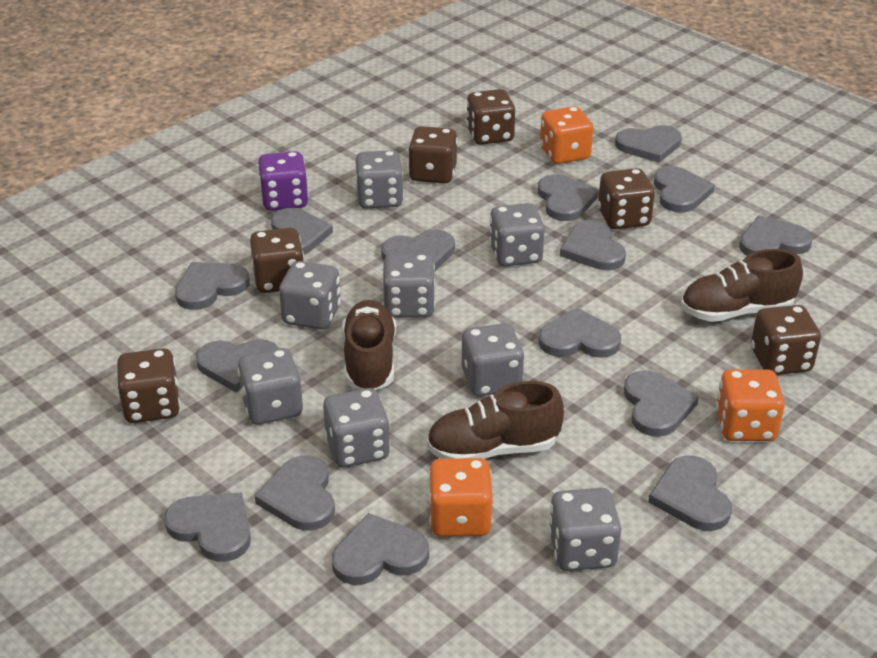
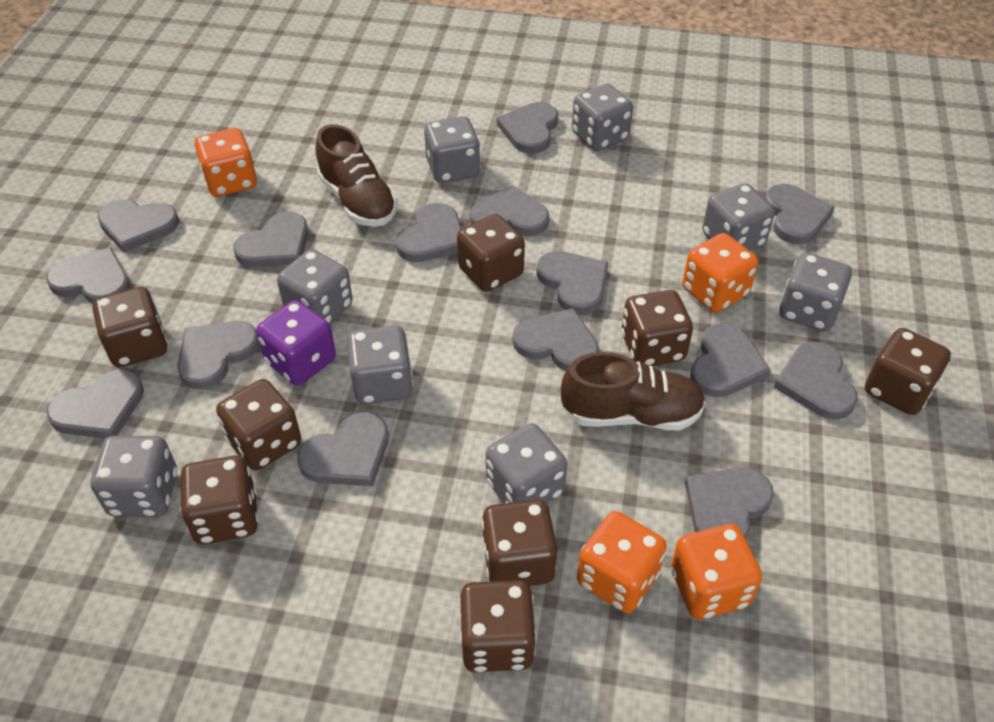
brown dice: [117,349,180,423] [250,228,304,293] [408,126,458,184] [466,89,515,145] [598,168,655,229] [751,305,821,375] = 6 -> [92,287,167,368] [180,455,258,544] [216,379,301,471] [457,214,525,292] [460,580,536,672] [482,500,557,586] [621,290,693,366] [865,328,951,415] = 8
brown shoe: [342,300,396,390] [427,381,564,459] [681,249,803,322] = 3 -> [316,124,398,227] [561,352,705,430] = 2
orange dice: [429,458,493,537] [540,106,593,164] [716,369,785,441] = 3 -> [194,128,257,197] [577,511,667,613] [671,524,762,620] [682,233,758,313] = 4

